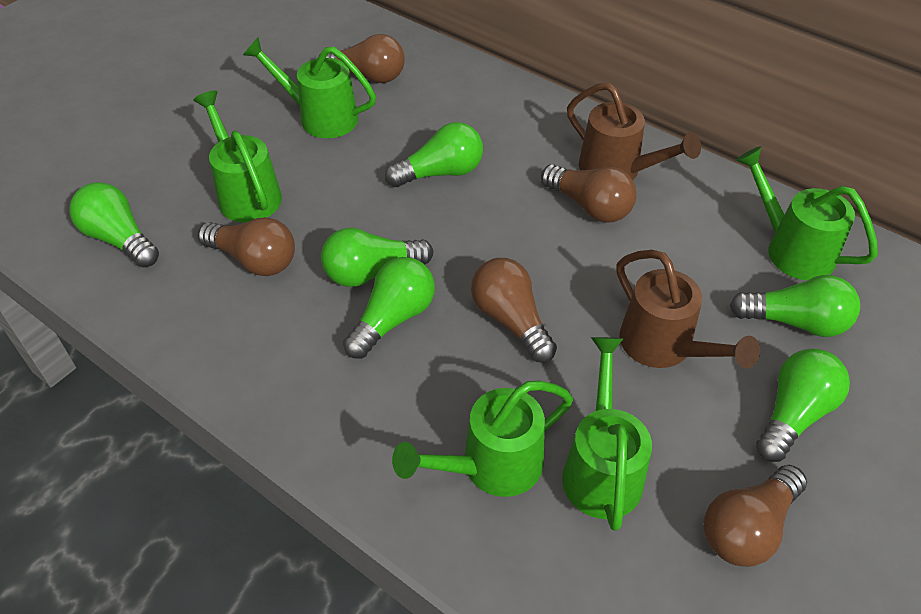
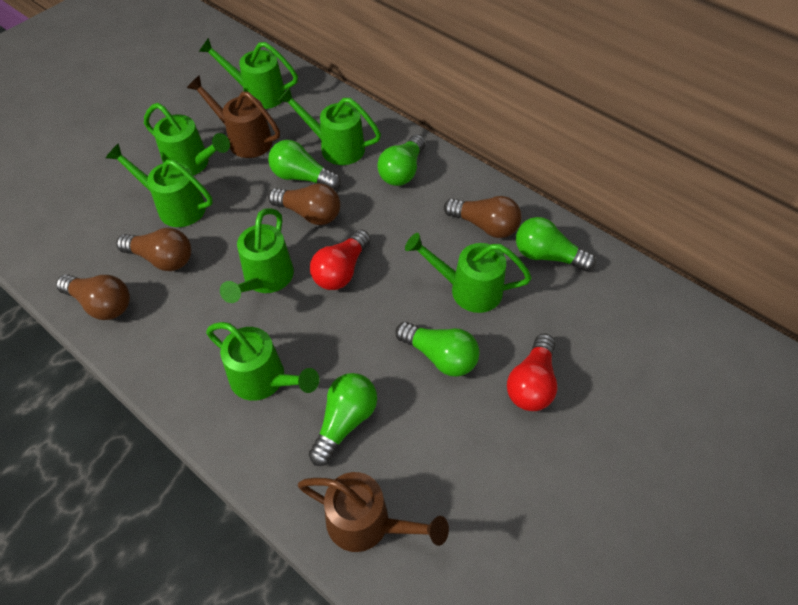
brown light bulb: [198,217,295,276] [326,34,405,83] [471,258,557,363] [541,164,637,223] [704,465,807,567] = 5 -> [56,274,130,320] [116,228,191,271] [268,183,340,225] [444,196,522,238] = 4
green light bulb: [70,182,159,268] [321,228,434,287] [343,257,435,359] [385,122,483,187] [730,275,860,337] [756,349,850,462] = 6 -> [268,140,341,190] [309,373,377,466] [377,134,426,186] [395,322,480,377] [516,217,596,271] = 5
green watering can: [193,91,282,223] [243,38,376,138] [392,381,573,497] [562,337,652,531] [736,146,878,280] = 5 -> [106,143,213,227] [144,103,230,176] [199,38,298,109] [206,322,319,401] [220,208,294,303] [278,87,381,165] [405,233,532,313] = 7
red light bulb: none = 0 -> [310,229,371,290] [507,333,557,411] = 2

